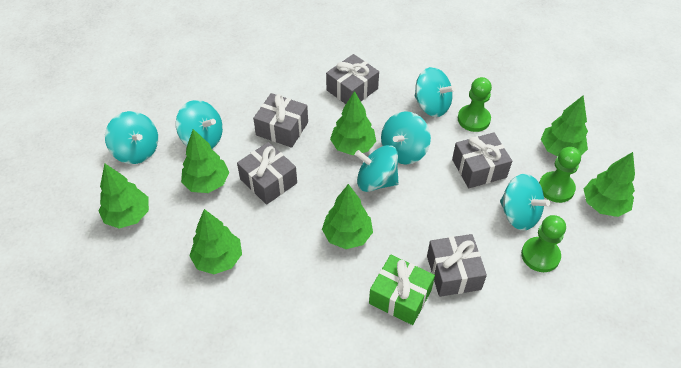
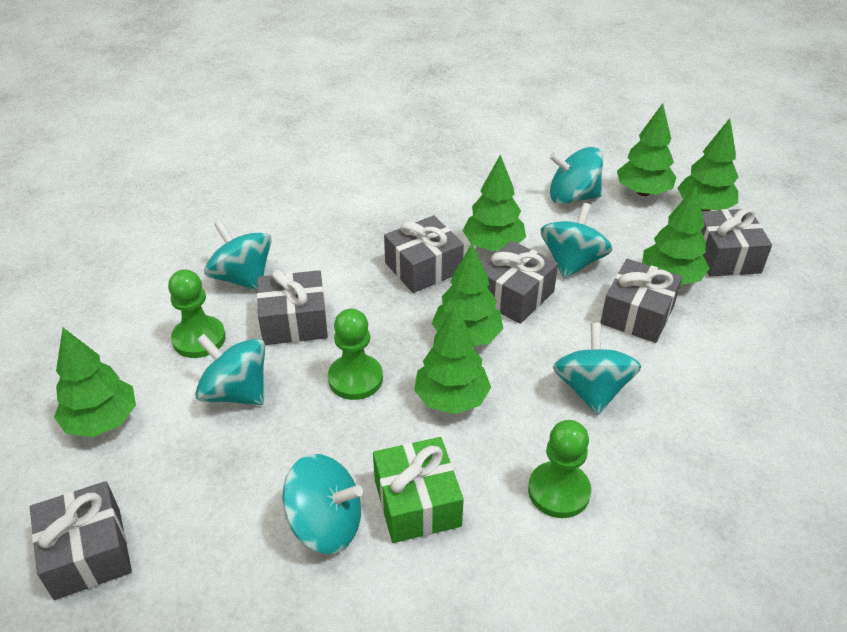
grey gift: [237,142,297,205] [253,93,308,148] [326,54,379,104] [427,234,487,297] [452,132,512,188] = 5 -> [30,481,132,600] [257,270,328,345] [384,215,464,293] [483,240,558,324] [600,259,682,343] [701,208,772,277] = 6

